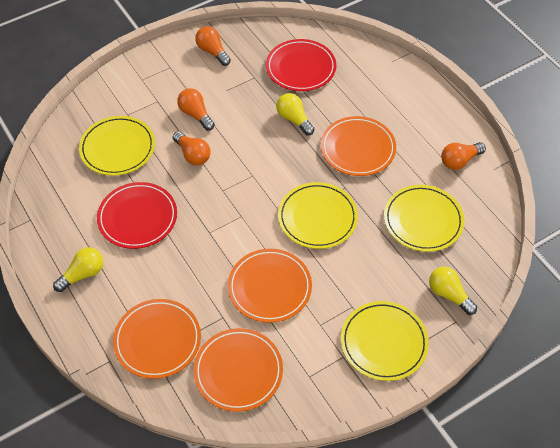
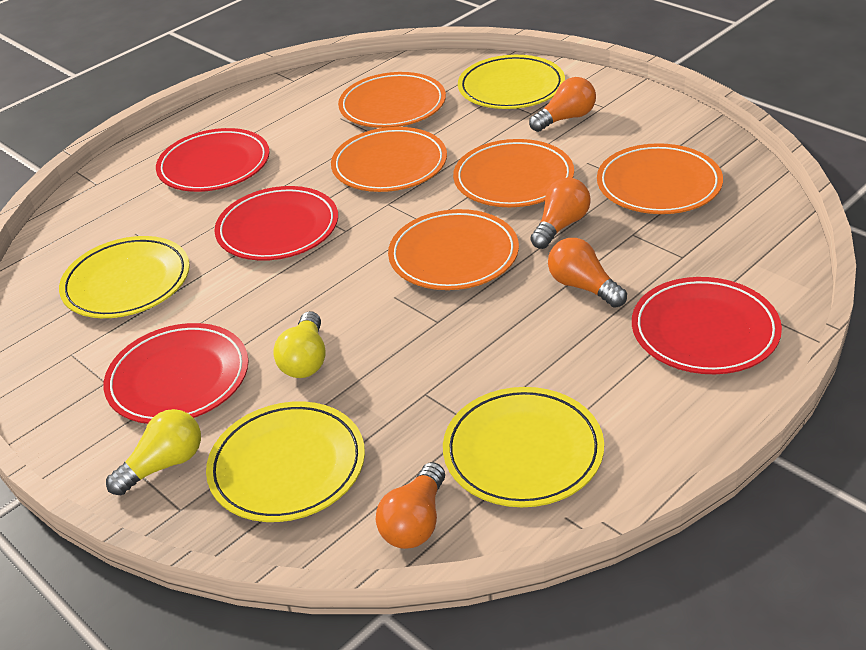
orange plate: [113,299,201,379] [193,328,283,412] [228,249,312,323] [321,116,396,176] = 4 -> [331,127,447,192] [338,72,446,128] [388,209,519,290] [453,139,574,207] [597,143,723,214] = 5
red plate: [97,182,177,249] [266,39,336,91] = 2 -> [103,323,248,424] [156,128,270,192] [214,186,338,261] [632,277,782,374] = 4
yellow light bulb: [53,247,103,292] [276,93,315,135] [429,267,477,315] = 3 -> [106,409,201,495] [273,311,326,378] = 2

